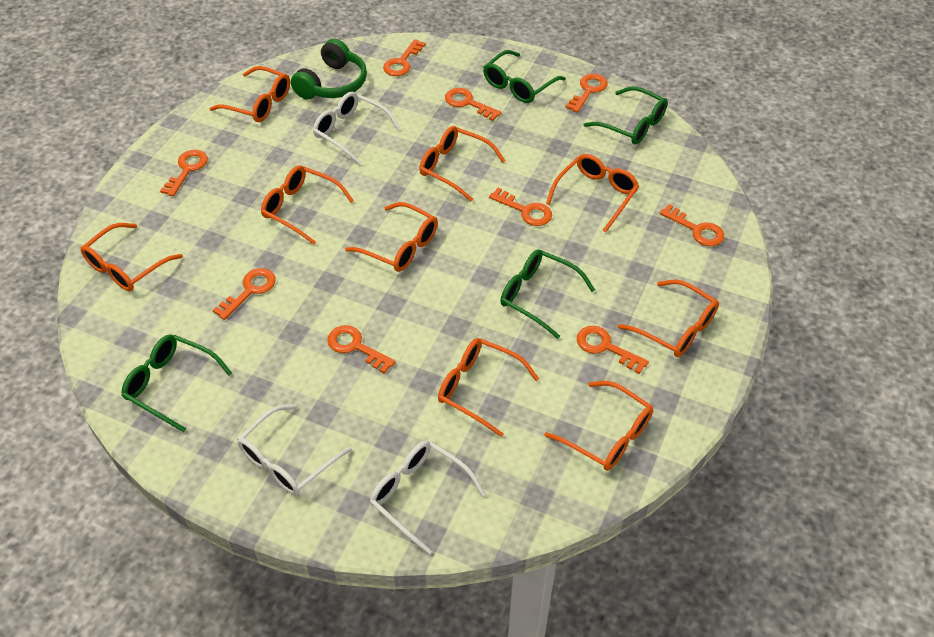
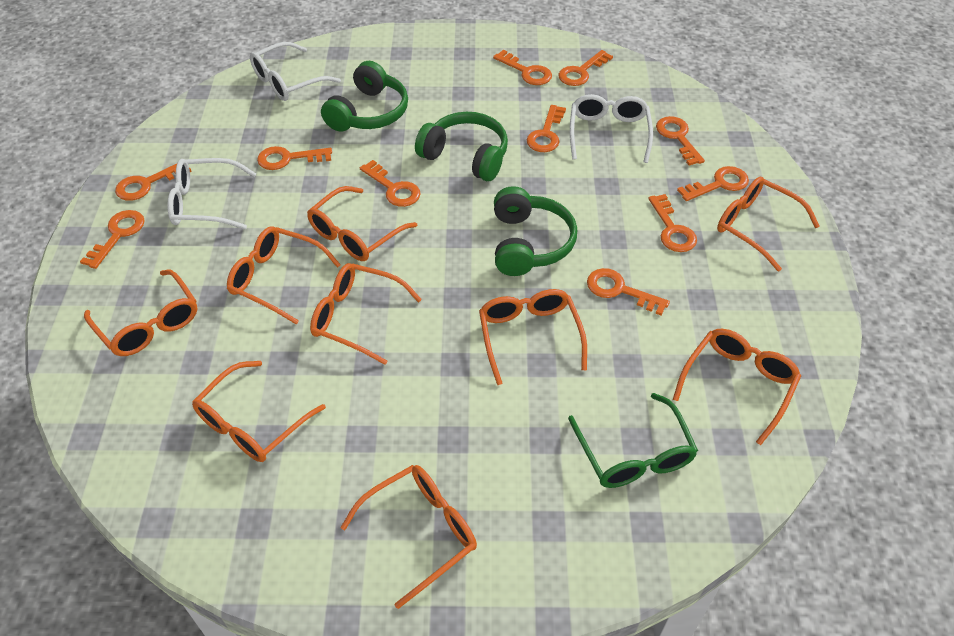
green glasses: [121,334,232,432] [483,50,566,103] [500,249,595,339] [584,87,668,145] = 4 -> [568,393,698,488] = 1
green headphones: [291,39,367,99] = 1 -> [321,61,408,132] [415,112,508,181] [494,186,577,276] = 3
orange key: [160,150,208,196] [213,268,276,320] [328,325,395,374] [383,39,426,76] [445,88,502,121] [489,188,552,226] [565,74,608,113] [577,326,649,374] [660,204,724,246] = 9 -> [80,210,145,269] [115,164,192,201] [257,146,332,170] [360,160,420,207] [493,50,552,85] [527,105,566,152] [558,50,613,86] [587,268,670,315] [648,194,697,252] [656,116,705,166] [677,166,749,201] = 11

